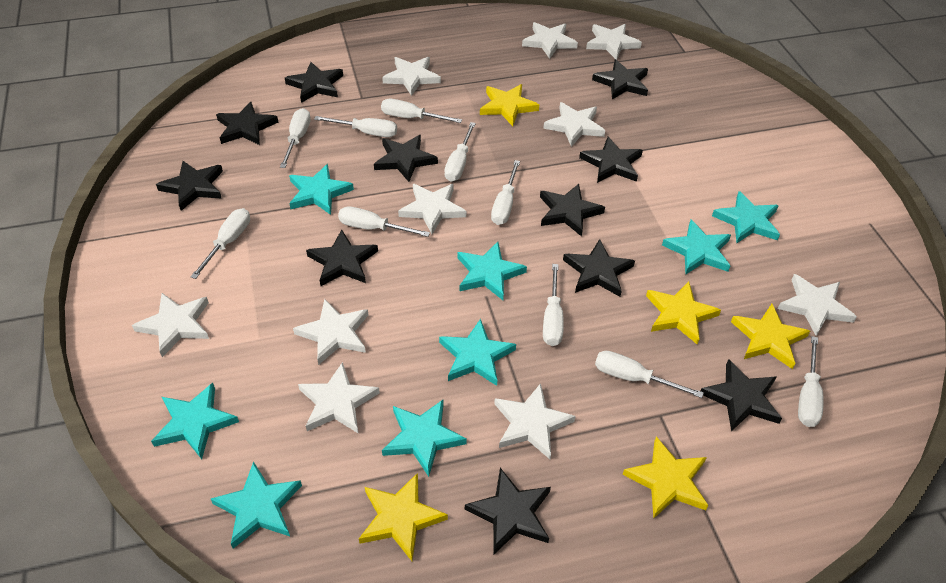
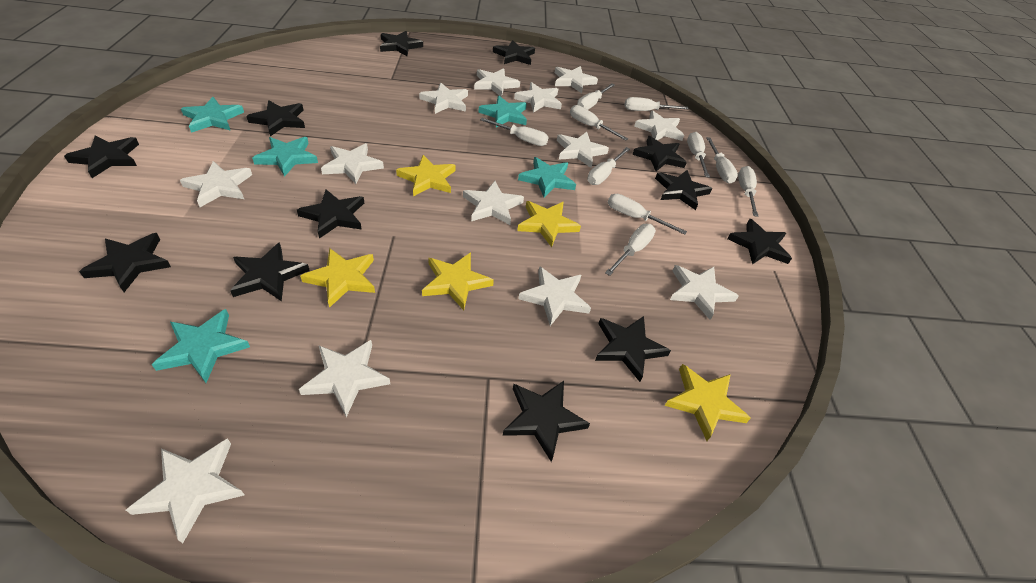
black star: [156,161,223,211] [216,102,278,145] [285,62,343,103] [306,230,378,286] [374,135,438,182] [465,468,551,554] [540,184,605,237] [563,239,635,297] [579,137,643,183] [592,59,648,99] [701,359,782,432] = 11 -> [64,136,139,178] [79,233,171,292] [230,242,310,302] [246,100,305,136] [297,190,364,238] [380,31,423,56] [493,40,535,65] [503,381,590,462] [595,316,671,382] [632,136,687,171] [655,170,712,210] [727,219,792,265] = 12
turquoise star: [151,383,239,459] [211,461,302,549] [289,164,354,215] [382,400,467,477] [439,319,516,386] [458,242,527,300] [662,220,731,274] [712,191,780,243] = 8 -> [152,309,250,383] [181,97,244,133] [252,137,318,177] [478,96,527,128] [518,157,576,197] = 5
white star: [132,293,209,357] [293,299,368,365] [298,362,380,433] [382,57,441,96] [398,184,466,234] [494,383,576,459] [522,22,578,59] [543,102,605,147] [586,24,642,60] [778,274,857,336] = 10 -> [126,438,244,544] [180,161,252,207] [299,340,390,417] [321,143,384,184] [419,83,468,114] [463,181,524,225] [474,68,520,97] [514,82,562,113] [518,266,591,326] [555,66,598,93] [557,132,609,168] [634,110,684,141] [670,265,739,320] = 13

